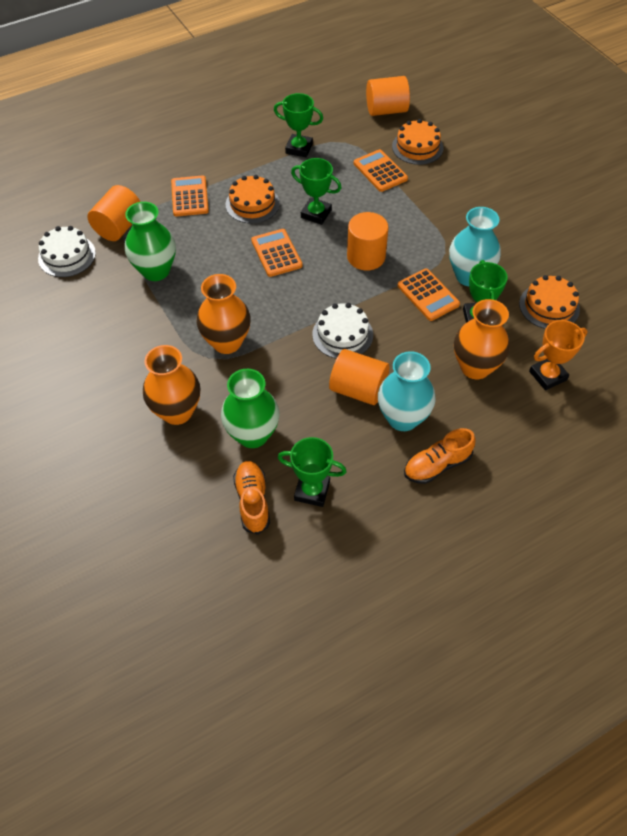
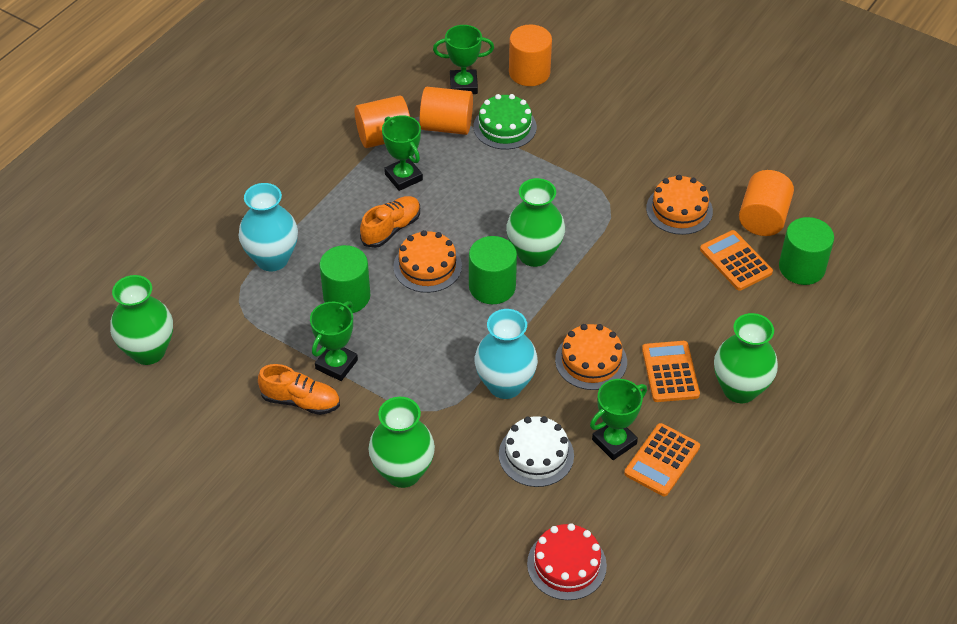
green cake: none = 0 -> [473,94,537,150] = 1
green cylinder: none = 0 -> [319,245,370,313] [469,236,517,304] [779,217,834,285] = 3
green vase: [125,202,176,281] [221,369,279,448] = 2 -> [110,275,173,365] [369,397,435,488] [506,178,565,267] [714,313,778,403] = 4
orange calculator: [171,175,209,217] [251,229,303,277] [354,149,408,192] [397,268,460,321] = 4 -> [624,423,700,496] [642,341,700,402] [700,230,773,291] = 3
orange trophy: [529,320,588,391] = 1 -> none = 0
orange vase: [143,345,201,425] [197,274,251,354] [454,299,510,379] = 3 -> none = 0
red cake: none = 0 -> [527,523,607,600] = 1
white cake: [38,226,96,277] [312,303,373,359] = 2 -> [499,416,574,487] = 1

